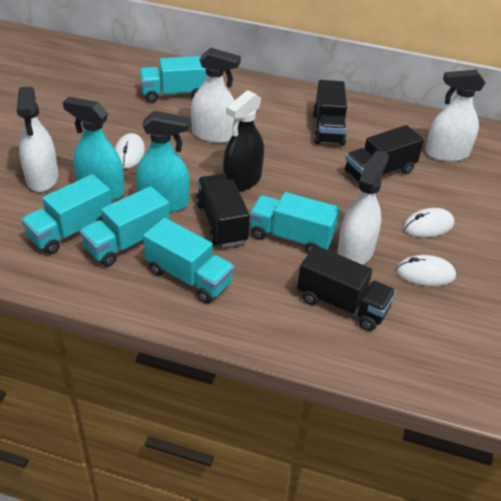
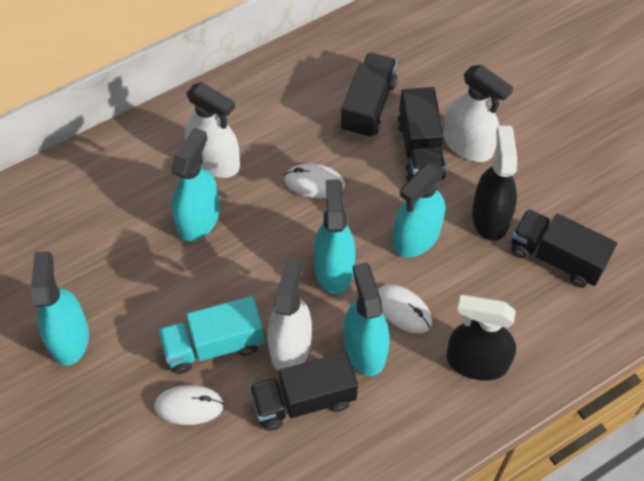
black spray bottle: [223,90,264,192] = 1 -> [447,295,516,381] [472,126,517,241] = 2
turquoise spray bottle: [63,97,124,200] [136,111,190,212] = 2 -> [31,251,89,366] [171,128,220,242] [314,179,355,294] [344,262,389,376] [393,162,445,257] = 5
turquoise truck: [21,174,112,254] [80,186,170,267] [140,56,206,103] [143,218,234,303] [249,192,340,254] = 5 -> [158,296,264,374] = 1
white spray bottle: [17,87,58,192] [191,48,241,143] [337,150,389,265] [425,70,485,162] = 4 -> [185,82,240,178] [267,259,312,371] [444,65,513,162] = 3

